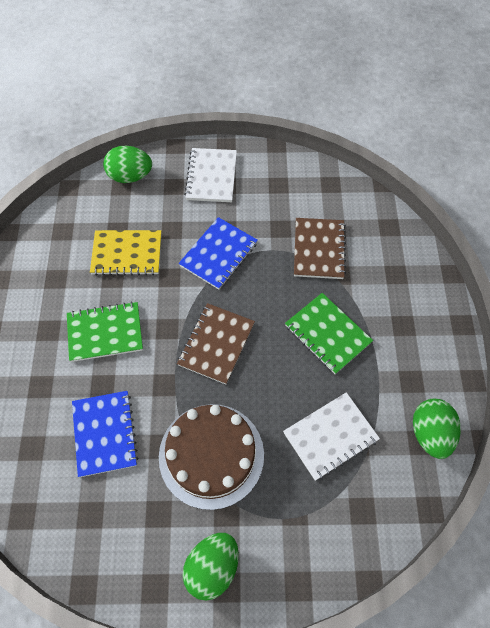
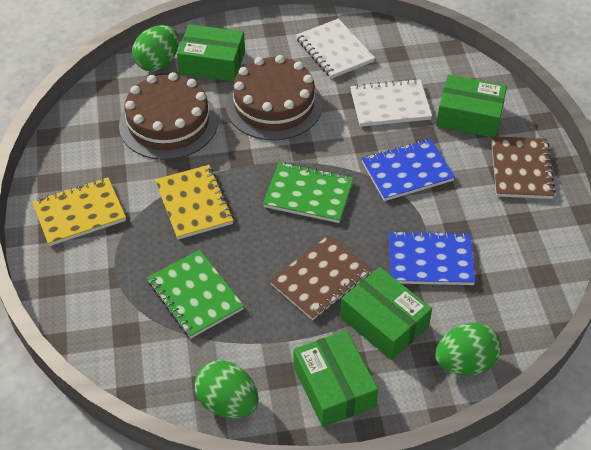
brown cake: [159,404,264,510] = 1 -> [119,72,218,160] [226,55,323,141] = 2
green box: none = 0 -> [177,24,245,82] [294,330,378,427] [340,267,432,360] [436,74,507,137] = 4
yellow notebook: [90,230,161,276] = 1 -> [32,177,126,246] [155,165,234,239] = 2

